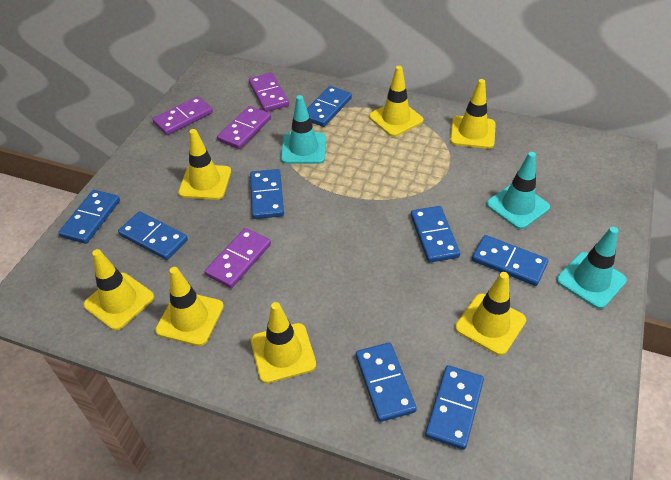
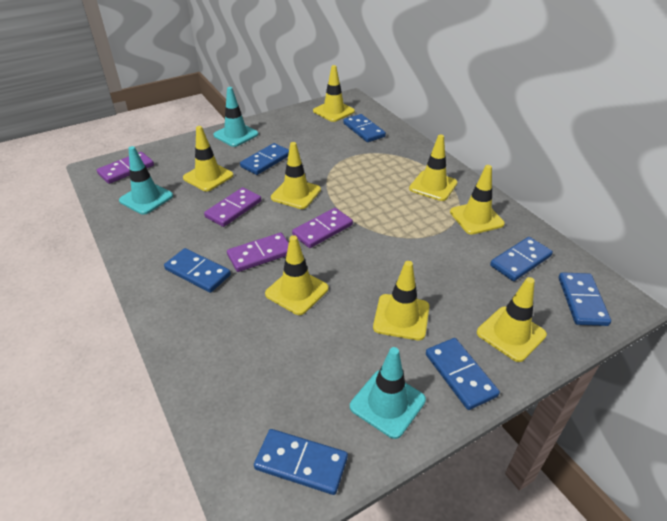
blue domino: [58,190,120,244] [118,211,188,260] [250,169,284,219] [307,86,352,127] [356,343,417,422] [411,206,460,262] [425,365,484,450] [472,235,548,286] = 8 -> [164,248,231,293] [240,143,289,175] [254,429,348,495] [343,114,386,142] [426,338,500,410] [490,237,553,281] [559,272,611,326] = 7
yellow traffic cone: [83,249,154,330] [155,267,224,346] [178,129,231,200] [251,302,316,383] [369,66,424,137] [450,79,496,149] [455,272,526,355] = 7 -> [183,126,234,191] [265,235,328,315] [271,142,321,209] [313,65,355,122] [373,261,429,340] [409,134,457,201] [450,165,505,235] [477,277,547,362] = 8

